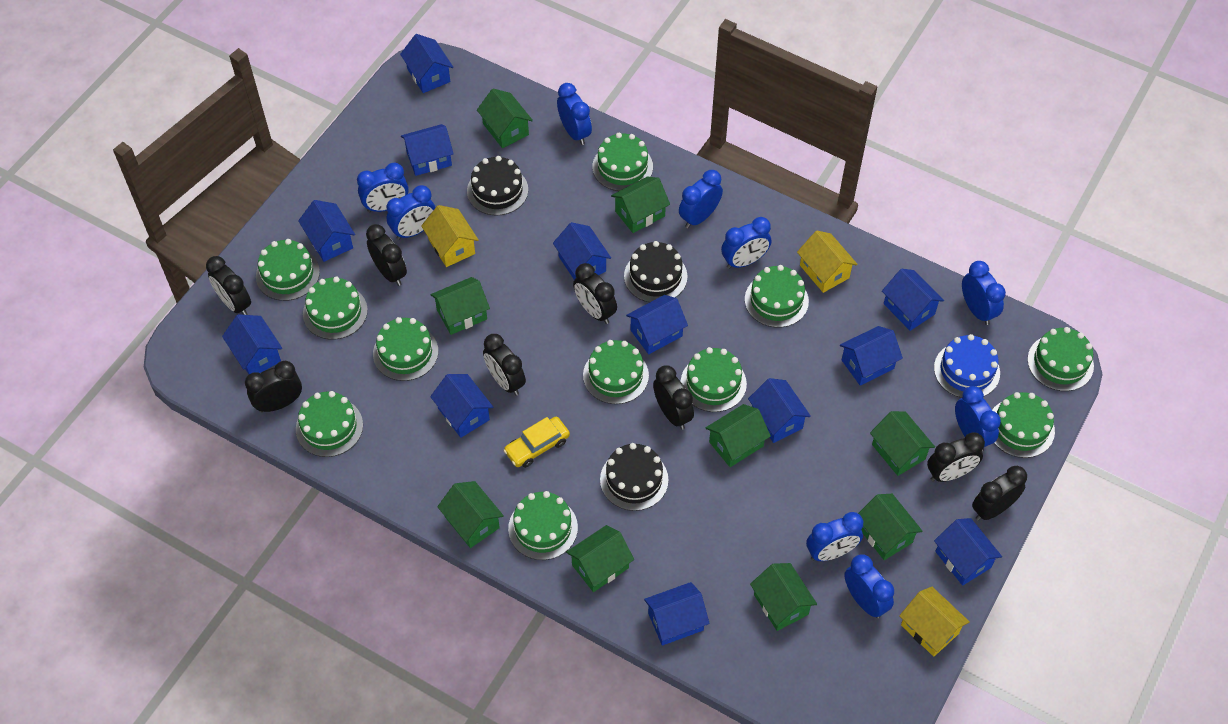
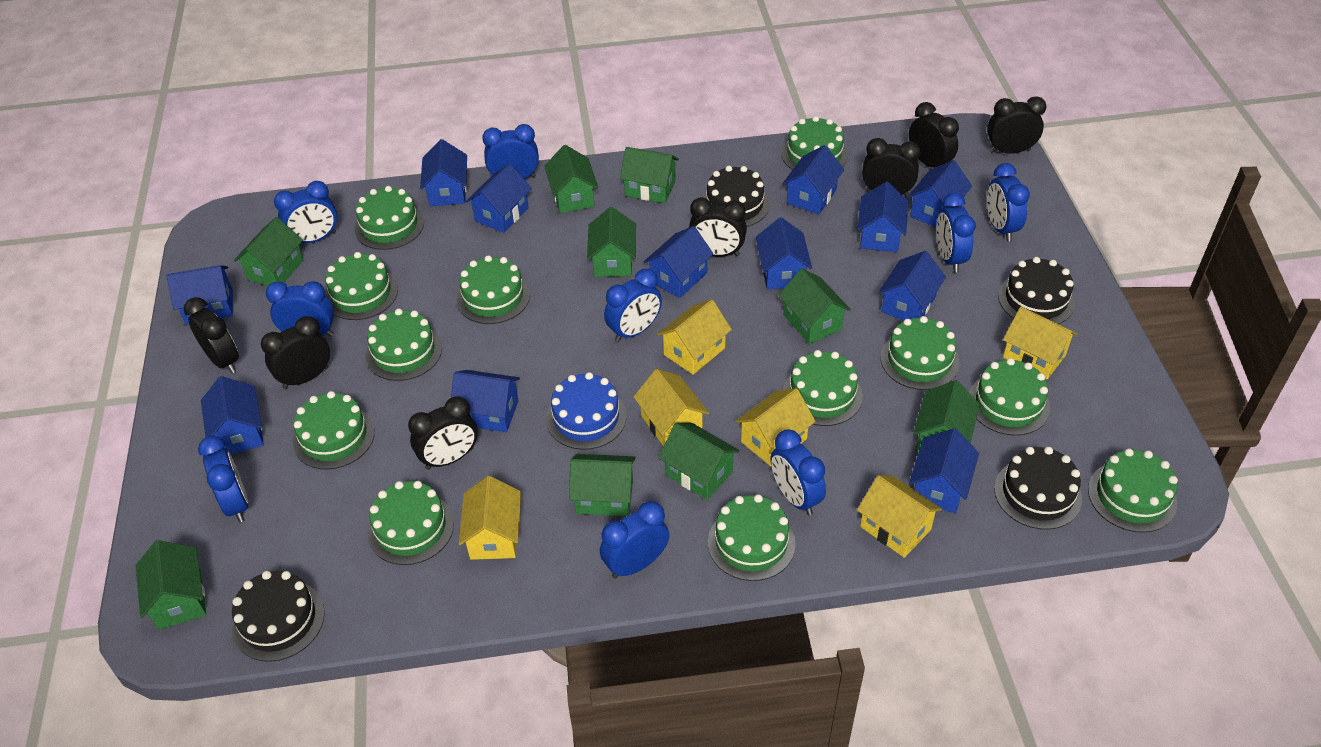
black cake: [467,156,528,216] [600,443,668,511] [624,241,687,302] = 3 -> [232,571,325,662] [702,166,770,227] [994,447,1082,530] [998,257,1075,324] = 4
black clock: [206,256,251,315] [245,361,302,412] [366,224,407,286] [483,334,526,396] [573,263,617,324] [653,365,694,430] [927,432,985,482] [972,466,1027,521] = 8 -> [184,297,239,373] [261,316,330,389] [408,396,478,470] [689,197,747,257] [862,138,921,197] [909,102,959,168] [987,96,1046,154] = 7
green cake: [256,239,320,301] [296,391,363,457] [303,276,368,340] [373,317,438,381] [508,491,578,560] [583,340,649,404] [592,133,653,191] [681,347,747,412] [745,265,809,328] [992,392,1055,458] [1027,327,1094,391] = 11 -> [293,391,375,470] [325,252,398,320] [354,186,424,250] [365,309,442,381] [367,481,454,565] [456,255,530,324] [708,494,796,581] [781,116,848,170] [783,350,863,426] [881,316,960,390] [969,358,1050,436] [1088,448,1178,533] = 12
yellow car: [503,417,570,468] = 1 -> none = 0
yellow house: [421,205,479,267] [797,231,858,293] [899,587,969,657] = 3 -> [459,476,521,560] [634,369,709,446] [657,299,732,375] [735,388,816,466] [857,475,942,558] [1003,307,1078,379] = 6

